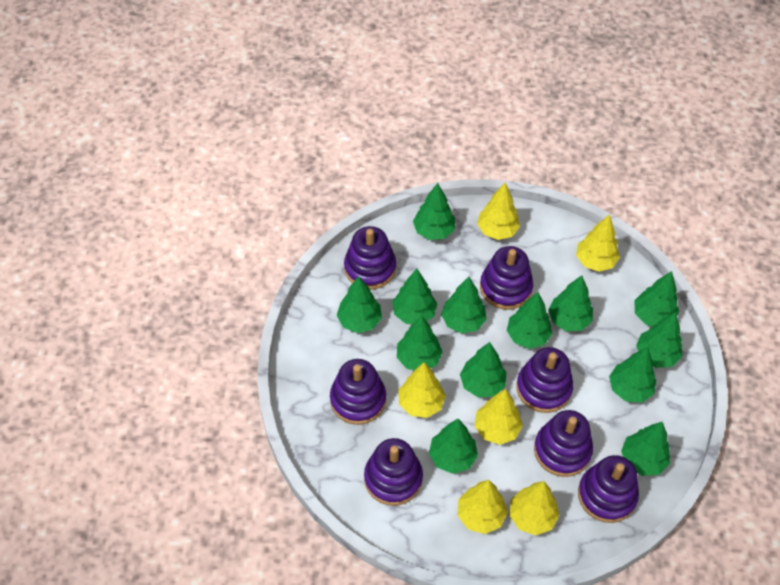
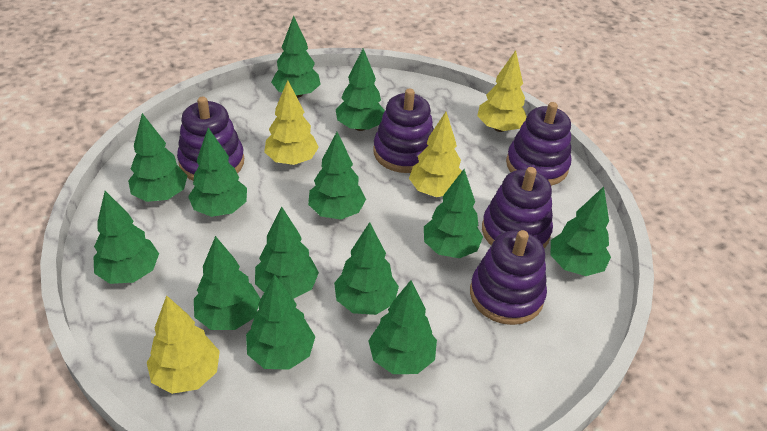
purple stacking toy: [330,359,386,425] [344,226,396,290] [364,438,423,506] [480,246,533,310] [517,347,573,413] [534,410,593,477] [578,455,639,523] = 7 -> [177,97,244,181] [373,88,434,173] [470,230,547,325] [482,167,553,249] [506,102,571,186] = 5
yellow tree: [399,362,446,418] [457,480,508,534] [475,389,523,445] [477,183,520,240] [509,481,560,535] [576,214,620,272] = 6 -> [147,295,220,394] [264,80,319,165] [409,112,462,197] [477,50,527,132] = 4

